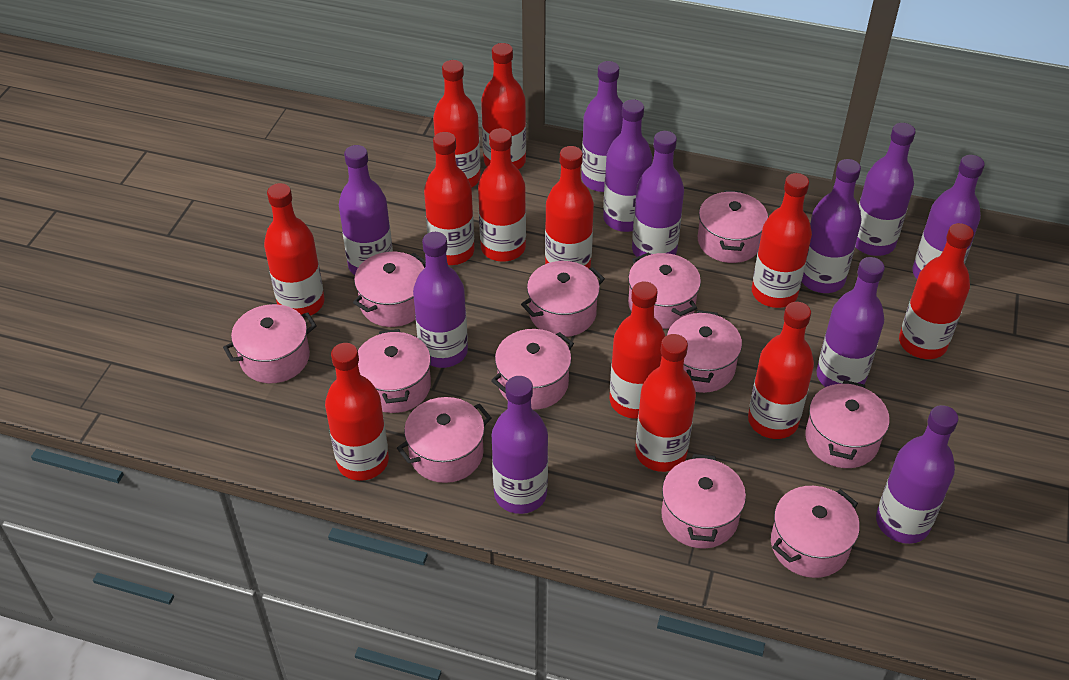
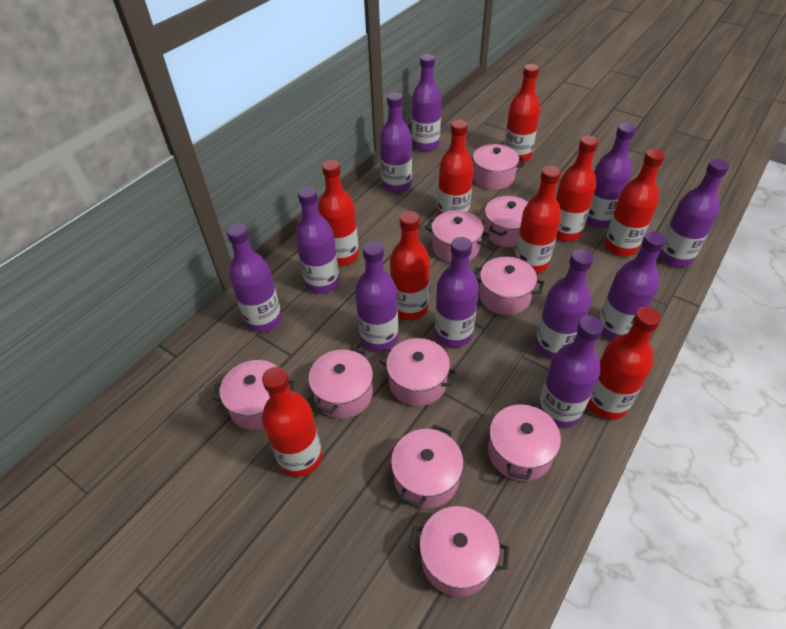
pink pot: [223,304,317,383] [353,252,426,327] [358,329,431,413] [397,397,492,483] [491,329,574,410] [521,261,605,337] [628,252,701,329] [661,454,746,548] [667,310,742,393] [698,190,768,263] [771,486,860,578] [805,380,890,468] = 12 -> [212,360,294,430] [308,347,373,419] [379,338,458,406] [391,425,464,509] [409,506,509,597] [425,210,490,263] [471,144,524,190] [474,257,544,315] [484,196,529,247] [488,400,561,481] = 10
red bottle: [264,183,325,316] [325,343,389,481] [424,132,475,265] [433,60,481,188] [478,128,526,262] [481,43,526,170] [545,146,594,268] [609,281,665,419] [635,334,696,472] [748,302,814,439] [752,173,812,308] [899,223,974,359] = 12 -> [262,367,322,477] [318,160,359,266] [390,211,430,320] [437,120,474,216] [504,64,540,163] [515,166,561,273] [556,135,598,242] [587,307,661,420] [604,149,665,256] = 9

